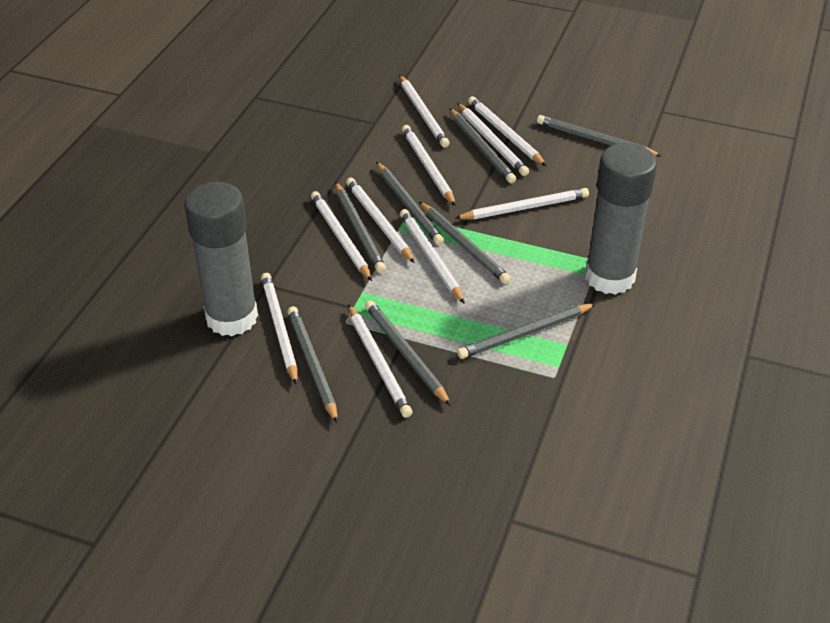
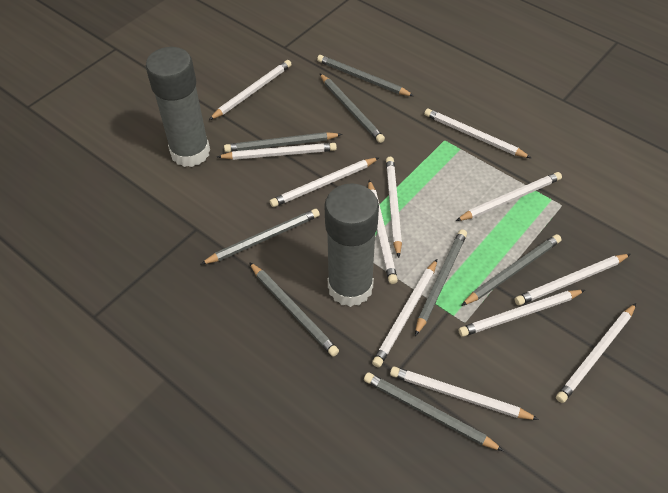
white pencil: [261,273,298,385] [311,191,372,281] [346,177,415,263] [348,304,412,418] [399,75,450,148] [400,209,465,304] [402,125,456,206] [454,188,589,220] [457,103,529,176] [468,96,546,166] = 10 -> [209,60,292,120] [217,143,337,160] [270,157,380,207] [368,180,398,284] [372,259,437,367] [386,157,402,258] [390,366,539,420] [424,108,531,158] [456,172,562,221] [459,290,585,337] [515,254,631,306] [556,303,636,403] = 12

